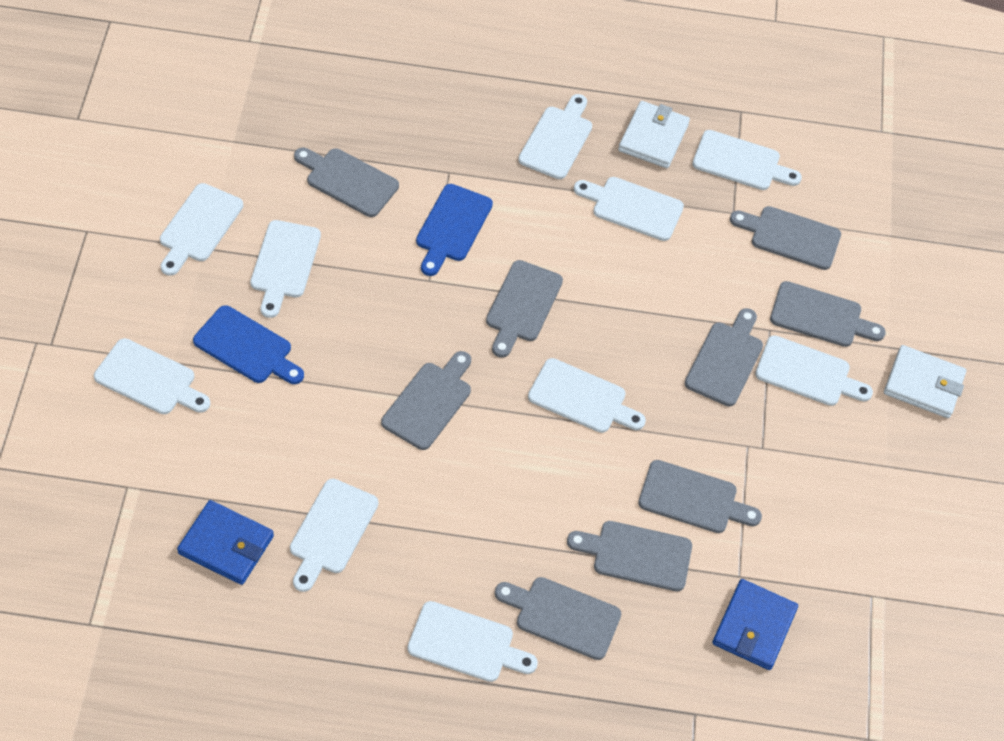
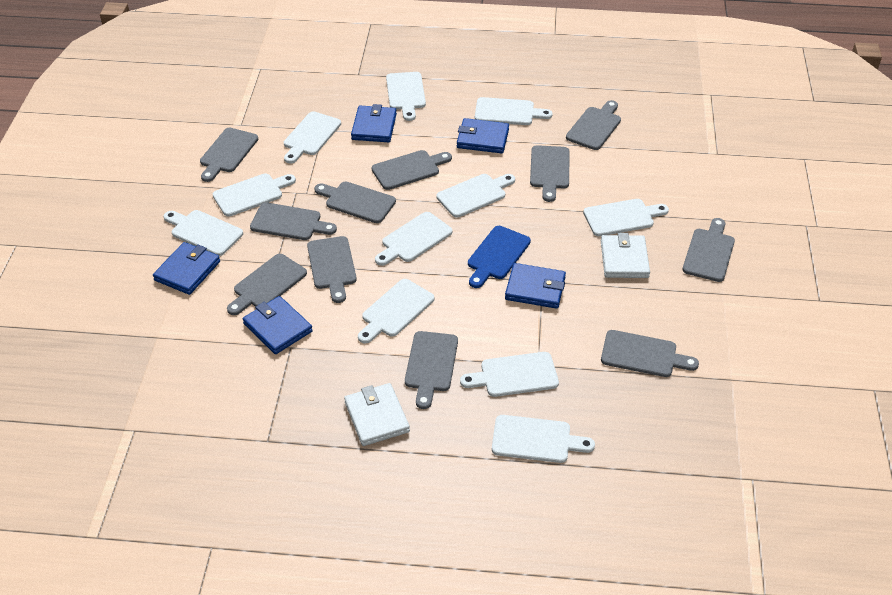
blue cutting board: [193,305,304,384] [416,184,493,276] = 2 -> [468,226,531,288] = 1
blue wallet: [177,500,274,585] [712,579,798,670] = 2 -> [153,242,220,295] [243,296,313,354] [351,104,397,142] [457,118,509,153] [505,263,566,309] = 5
grey cutting board: [294,148,399,217] [381,351,471,450] [486,260,563,358] [495,577,621,660] [567,521,692,591] [638,460,762,533] [685,308,763,406] [730,206,841,270] [770,281,886,347] = 9 -> [200,128,258,182] [227,254,307,315] [250,202,337,240] [307,236,357,303] [314,181,396,223] [372,150,452,190] [405,331,458,409] [530,145,570,202] [566,100,621,150] [601,330,699,377] [682,218,735,282] = 11
white cutting board: [94,338,210,414] [160,183,243,276] [250,220,321,318] [290,479,378,592] [407,601,538,682] [518,94,592,179] [528,358,646,433] [574,177,684,241] [692,130,802,190] [755,335,873,406] = 10 -> [164,210,243,256] [213,174,296,216] [284,111,341,164] [358,279,434,343] [375,212,452,266] [386,72,426,121] [436,174,515,218] [460,352,559,397] [475,97,553,125] [492,415,595,463] [583,199,669,236] = 11

